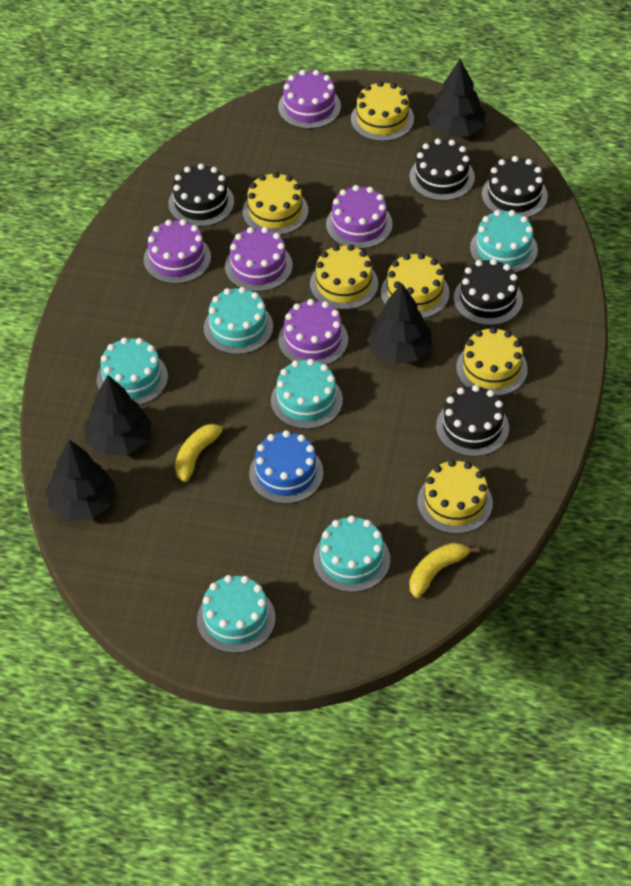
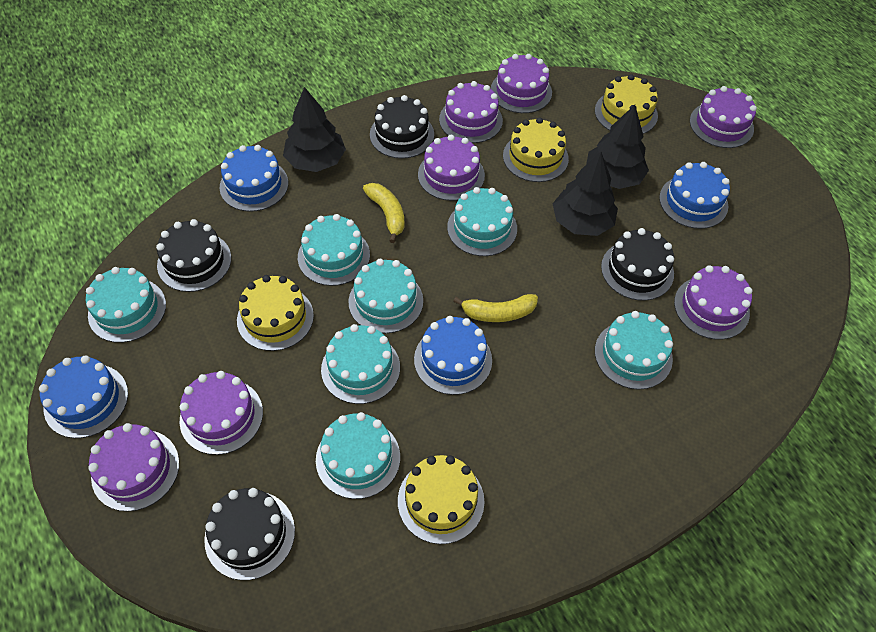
black cake: [168,164,234,227] [409,139,475,201] [436,385,509,457] [454,259,523,325] [482,156,548,218] = 5 -> [156,219,231,292] [204,488,295,580] [370,95,434,159] [601,228,674,301] = 4
black tree: [46,439,115,521] [84,375,152,455] [367,283,432,364] [427,59,486,137] = 4 -> [283,87,346,172] [553,152,618,236] [586,105,649,189] = 3
blue cake: [249,430,323,504] = 1 -> [39,355,128,438] [220,145,288,212] [414,316,492,395] [659,162,730,229] = 4
purple cake: [144,219,211,284] [225,227,292,292] [278,70,341,129] [278,299,348,365] [326,185,393,249] = 5 -> [88,423,179,512] [180,371,263,455] [418,135,485,201] [439,81,503,143] [491,54,552,113] [674,265,752,340] [690,86,757,148] = 7
turquoise cake: [97,337,168,405] [197,575,276,653] [204,287,273,355] [271,359,343,429] [314,516,390,592] [470,210,538,273] = 6 -> [86,267,166,343] [298,214,370,286] [316,412,400,499] [321,324,400,404] [348,259,423,334] [447,187,517,256] [595,311,673,390] = 7
yellow cake: [242,172,308,235] [310,244,378,310] [351,81,414,141] [381,253,449,318] [417,459,493,534] [456,327,528,396] = 6 -> [237,275,314,351] [398,455,484,544] [503,117,569,182] [595,74,658,134] = 4

